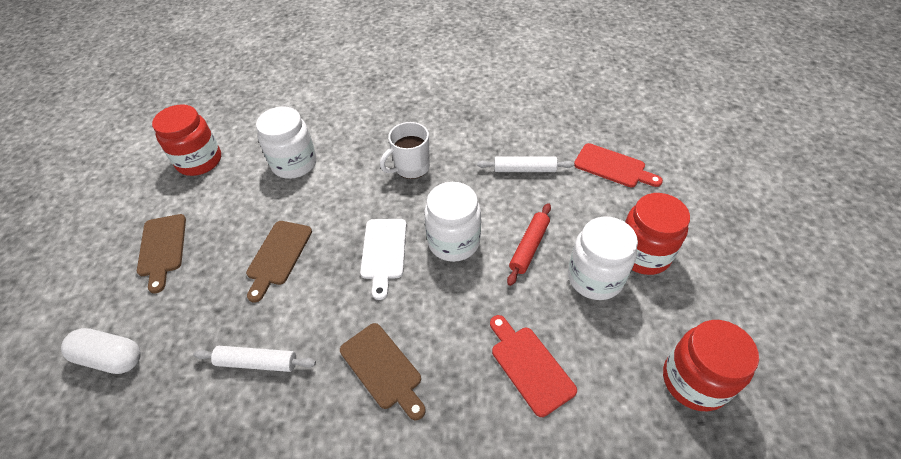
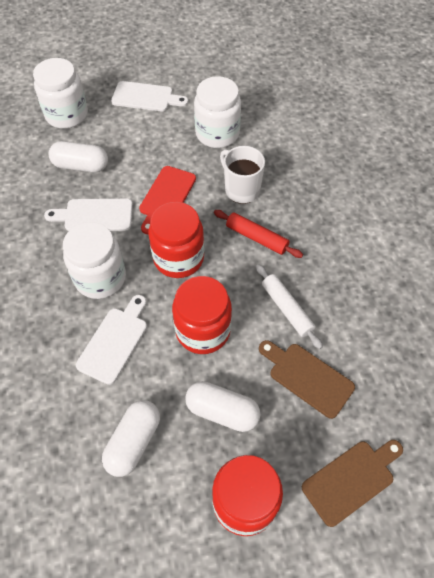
brown cutting board: [137,214,186,294] [246,221,312,303] [340,323,426,420] = 3 -> [259,340,355,419] [302,440,403,527] = 2
red cutting board: [490,315,577,417] [574,143,663,187] = 2 -> [139,166,196,235] = 1
white capsule: [61,328,141,374] = 1 -> [48,141,108,172] [102,400,160,477] [185,381,260,432] = 3
white cutting board: [360,219,406,300] = 1 -> [44,198,133,231] [76,295,147,385] [111,81,188,112] = 3
white rolling pin: [193,346,316,372] [477,156,574,172] = 2 -> [256,264,323,349] = 1

